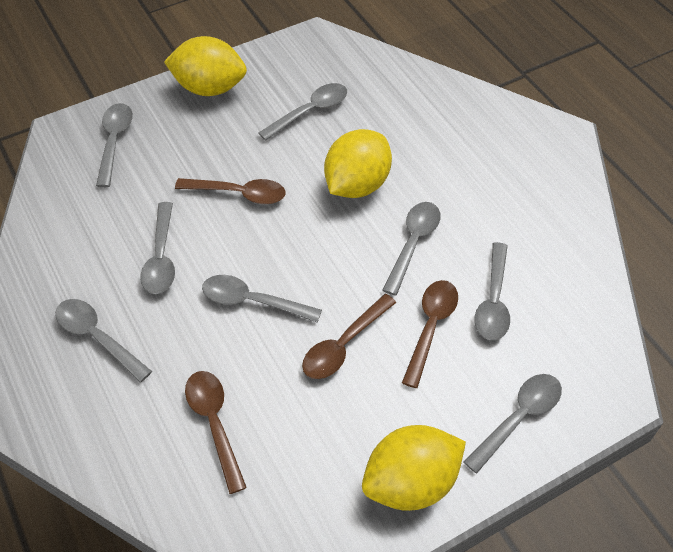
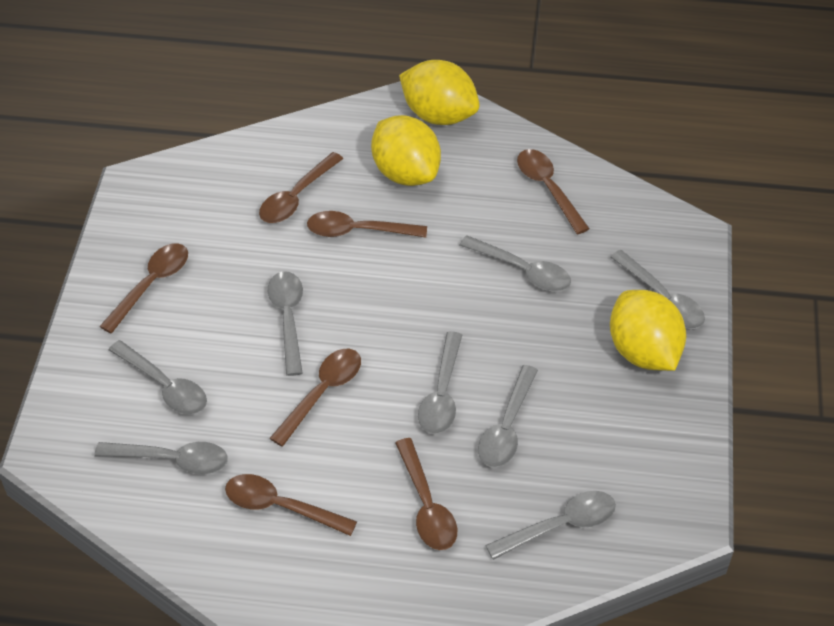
brown spoon: [175,178,285,204] [185,371,247,494] [302,294,396,379] [402,280,458,388] = 4 -> [99,243,188,333] [225,474,357,536] [259,152,343,223] [270,349,361,447] [307,211,427,238] [395,438,457,550] [517,149,590,234] = 7

